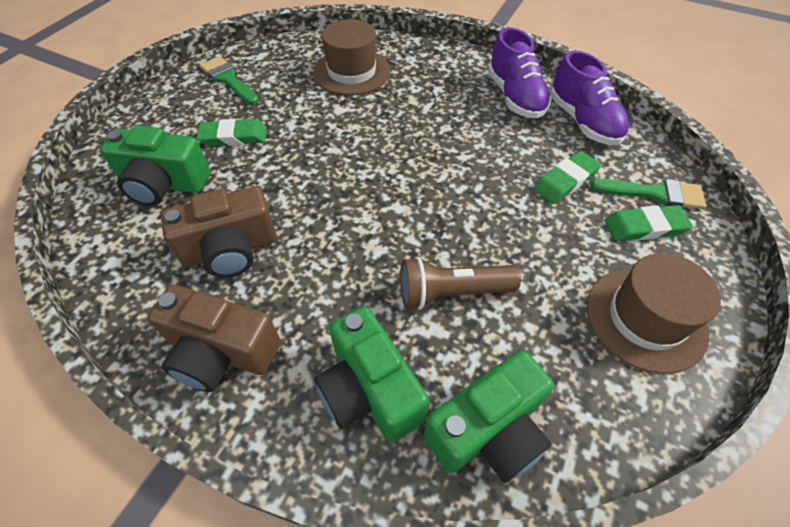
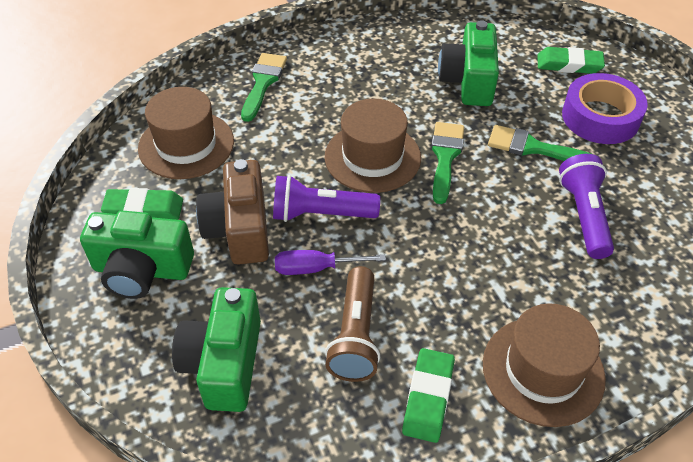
brown camera: [147,285,281,392] [161,186,277,278] = 2 -> [196,159,269,265] = 1
brown hat: [313,19,390,95] [587,253,721,374] = 2 -> [138,87,234,179] [325,99,421,193] [483,303,606,427] = 3
green brush: [200,56,259,104] [590,179,707,209] = 2 -> [241,53,287,122] [431,122,464,204] [488,125,591,161] = 3
purple flashlight: none = 0 -> [273,175,380,222] [559,154,614,259] = 2
purple screwdriver: none = 0 -> [275,250,386,275] = 1
purple shoe: [488,28,552,118] [550,50,630,145] = 2 -> none = 0
purple tape: none = 0 -> [562,73,648,144] = 1

